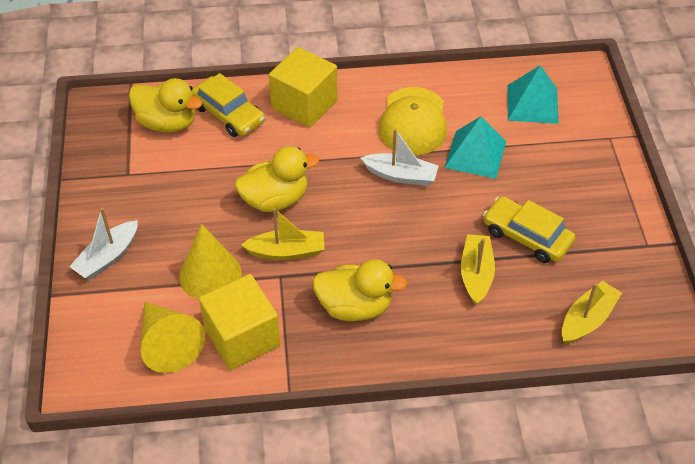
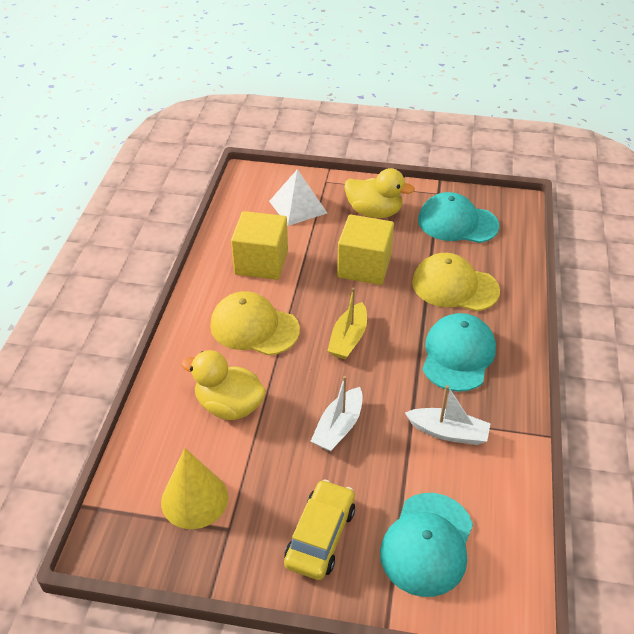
turquoise cap: none = 0 -> [380,493,473,597] [418,192,499,243] [422,313,496,392] = 3
turquoise pyramid: [444,116,506,179] [508,65,559,124] = 2 -> none = 0
white pyramid: none = 0 -> [269,169,327,226] = 1
yellow boat: [241,208,325,260] [461,234,495,305] [562,280,622,344] = 3 -> [327,288,367,360] = 1
yellow cap: [379,87,447,155] = 1 -> [210,291,300,356] [412,253,500,311] = 2
yellow car: [192,73,265,137] [483,196,576,263] = 2 -> [284,479,355,580] = 1
yellow cone: [141,302,205,373] [179,224,242,299] = 2 -> [161,448,228,529] = 1
yellow duck: [129,78,203,133] [235,146,319,212] [312,259,408,321] = 3 -> [181,350,266,420] [344,168,415,218] = 2

